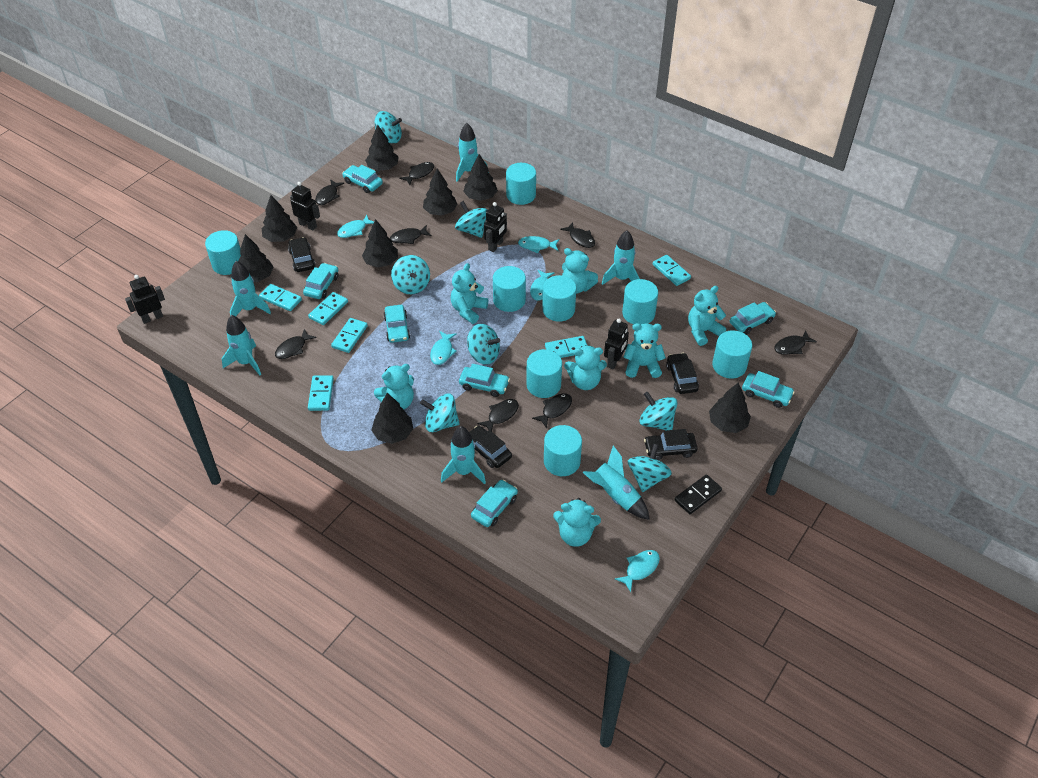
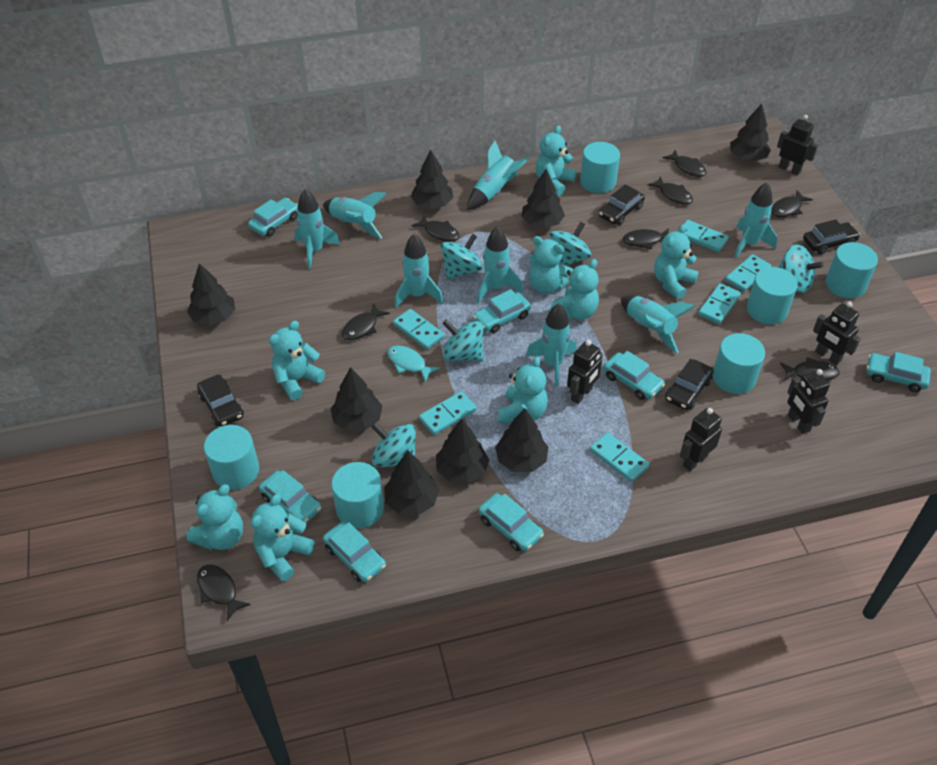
black domino: [674,474,722,514] = 1 -> none = 0
black robot: [125,275,165,324] [290,182,320,230] [484,202,507,252] [604,319,629,370] = 4 -> [567,340,603,404] [680,408,722,471] [777,115,818,175] [787,369,830,434] [813,301,861,365] = 5
turquoise cylinder: [205,230,241,275] [493,266,526,312] [506,163,536,205] [526,349,562,398] [542,275,576,322] [544,425,582,476] [622,279,658,325] [712,330,752,379] = 8 -> [204,425,259,490] [331,462,384,529] [580,142,620,193] [713,333,765,394] [747,267,798,325] [826,242,878,299] = 6
turquoise fish: [337,214,374,238] [430,331,457,365] [518,236,559,253] [530,270,554,301] [615,550,660,592] = 5 -> [388,345,440,382] = 1
turquoise rocket: [222,315,261,375] [230,261,271,316] [441,426,486,484] [456,123,489,182] [583,446,650,520] [602,230,640,285] = 6 -> [294,189,340,269] [323,192,386,239] [394,234,443,308] [467,141,529,210] [477,226,523,303] [526,303,577,387] [621,296,695,353] [734,182,777,258] = 8
turquoise spinning top: [375,111,402,144] [391,255,430,294] [420,393,460,432] [455,201,488,238] [467,324,500,365] [628,444,672,492] [640,392,677,430] = 7 -> [371,422,416,467] [441,233,483,280] [442,320,484,361] [549,222,591,266] [778,244,824,293] = 5
turquoise teddy bear: [374,364,414,410] [451,263,488,324] [553,498,601,547] [562,248,598,294] [564,345,607,390] [623,323,666,378] [688,286,726,346] = 7 -> [187,484,243,550] [251,494,314,581] [269,321,325,400] [498,356,548,424] [529,236,573,294] [536,126,577,196] [550,259,599,320] [654,224,699,300] = 8

